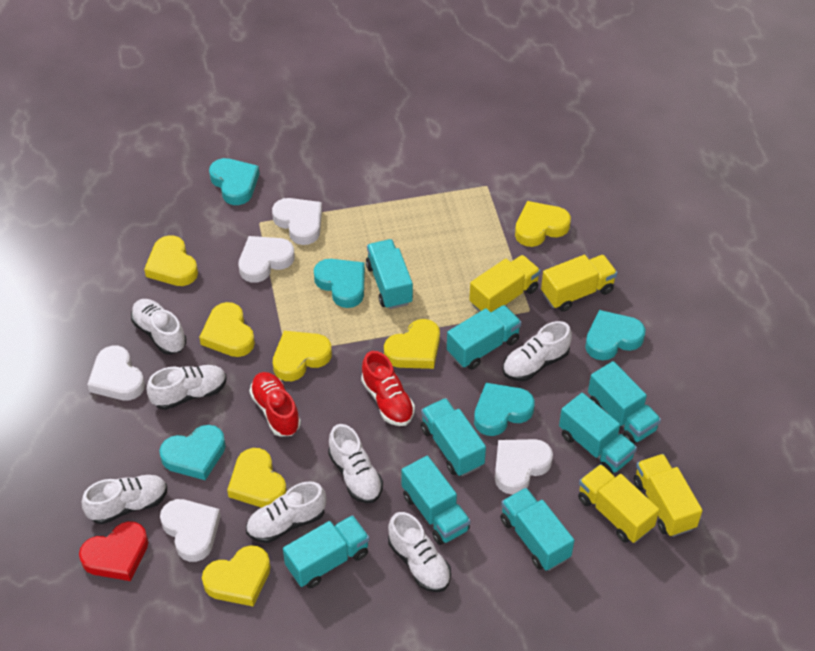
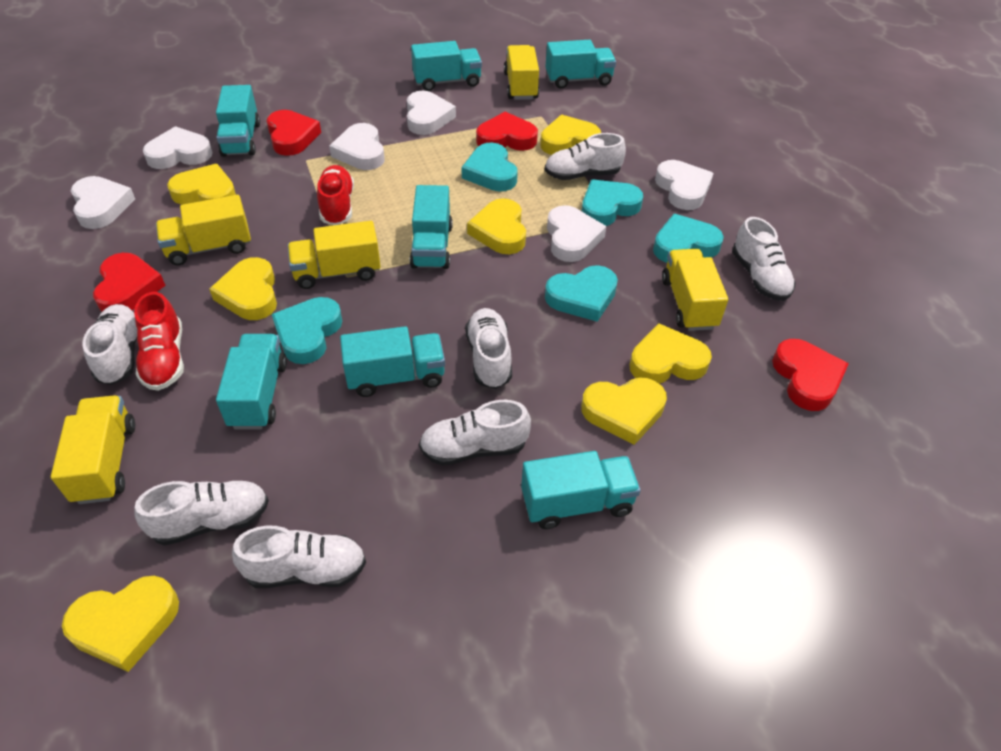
red heart: [79,521,148,581] = 1 -> [93,253,166,312] [267,110,321,156] [476,112,538,151] [772,339,849,411] = 4
turquoise truck: [283,515,369,588] [366,239,413,309] [402,456,470,545] [421,398,486,476] [447,305,522,370] [500,488,574,571] [559,393,637,474] [588,361,661,444] = 8 -> [216,85,260,157] [216,334,287,429] [340,326,445,397] [410,185,453,269] [411,41,482,91] [521,451,641,529] [546,40,616,89] = 7
white heart: [87,346,145,400] [160,499,221,562] [238,236,295,283] [272,198,322,245] [495,439,553,494] = 5 -> [71,176,135,229] [143,126,213,169] [329,123,385,170] [407,91,456,135] [547,205,607,262] [655,160,714,210] = 6
yellow truck: [469,255,541,312] [541,255,617,312] [578,464,659,543] [634,454,702,537] = 4 -> [51,395,135,504] [156,195,251,266] [287,221,381,289] [504,45,539,100] [662,249,728,331] = 5

